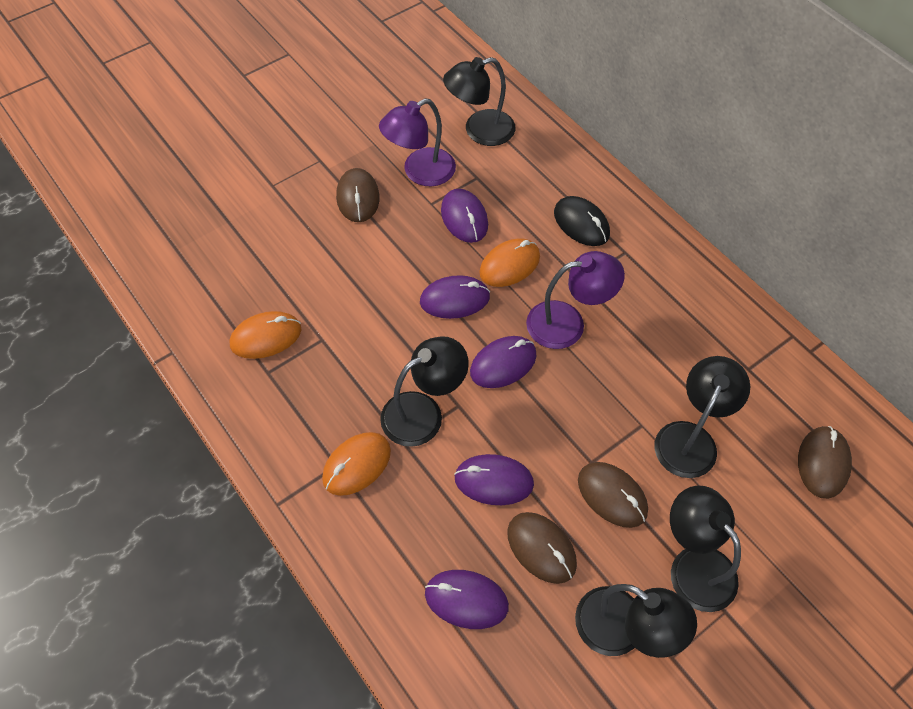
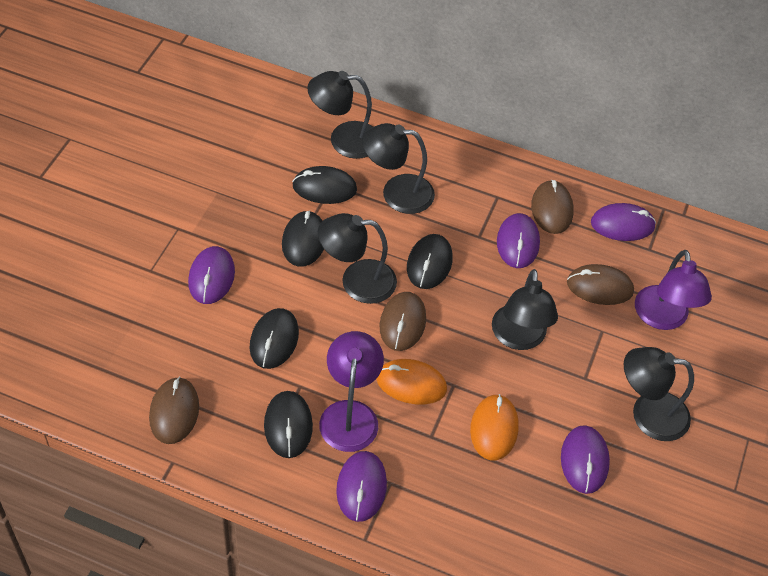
black mouse: [554,196,610,246] = 1 -> [250,308,299,369] [264,391,313,458] [282,210,324,267] [292,166,357,204] [407,234,453,289] = 5
orange mouse: [230,311,301,359] [322,432,391,496] [479,238,540,287] = 3 -> [376,359,447,405] [470,394,519,460] = 2

